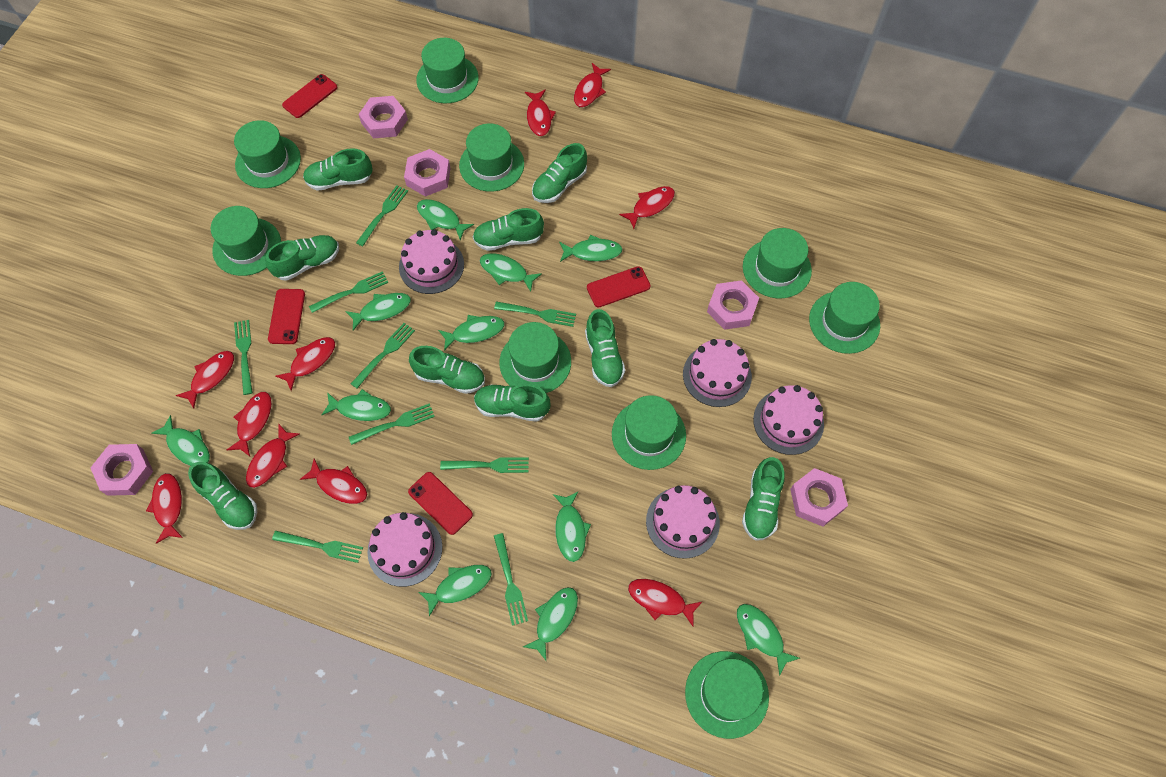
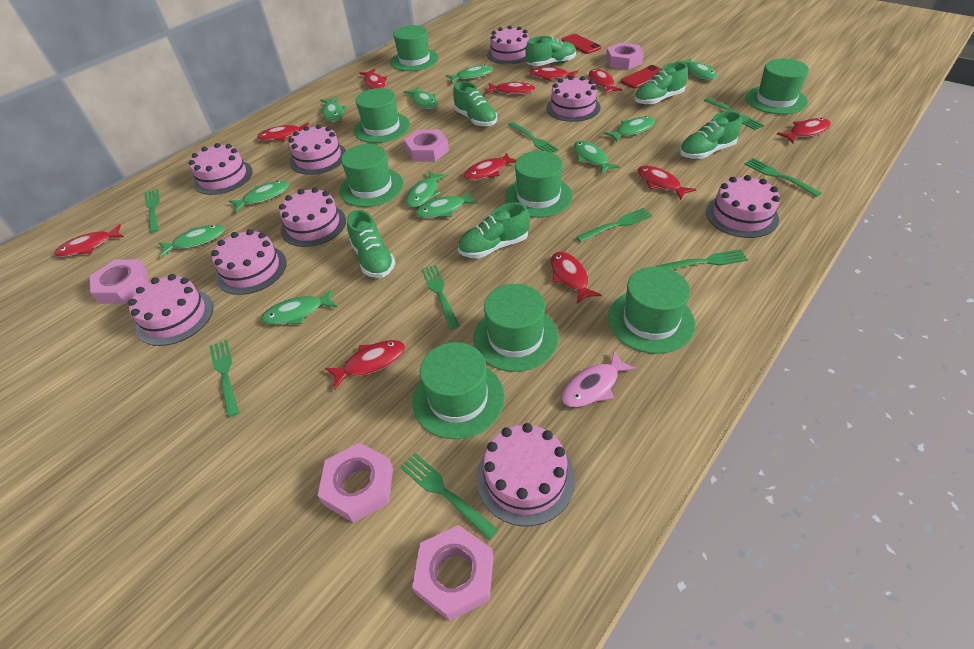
green hat: [211,206,281,276] [234,120,301,188] [416,38,479,103] [459,123,524,192] [499,322,571,393] [612,395,686,470] [685,651,769,739] [743,228,812,298] [809,282,880,354] = 9 -> [339,144,403,207] [353,88,410,143] [390,25,439,71] [412,342,505,439] [473,284,559,372] [505,151,573,218] [608,267,695,354] [746,59,809,115] = 8
green shoe: [188,462,257,530] [265,235,339,281] [303,148,373,191] [409,346,485,394] [473,208,544,251] [474,384,551,422] [532,143,587,203] [585,309,625,387] [742,457,785,541] = 9 -> [347,210,395,278] [453,81,497,127] [458,202,530,258] [525,36,576,66] [634,62,688,105] [680,111,742,159] = 6
pink cake: [368,512,442,587] [399,229,464,294] [646,485,720,559] [683,339,752,407] [753,385,824,455] = 5 -> [128,274,213,346] [189,143,253,195] [211,229,286,295] [279,187,346,247] [288,124,346,175] [477,423,575,526] [487,26,529,65] [546,76,600,122] [706,175,780,238] = 9
pink fish: none = 0 -> [561,350,637,407] = 1
red fish: [146,473,183,544] [176,351,234,409] [227,392,272,456] [246,424,300,488] [275,337,335,391] [300,458,367,504] [525,90,556,136] [574,63,611,107] [619,186,675,229] [628,579,702,626] = 10 -> [54,224,124,257] [257,122,309,141] [325,340,405,390] [359,69,387,89] [464,152,516,180] [485,81,535,95] [529,67,578,81] [551,252,601,304] [589,69,622,94] [638,166,696,200] [777,118,831,143] = 11
red phone: [268,289,305,344] [282,74,338,118] [408,472,473,535] [587,266,651,308] = 4 -> [561,34,601,54] [621,65,662,89] = 2

